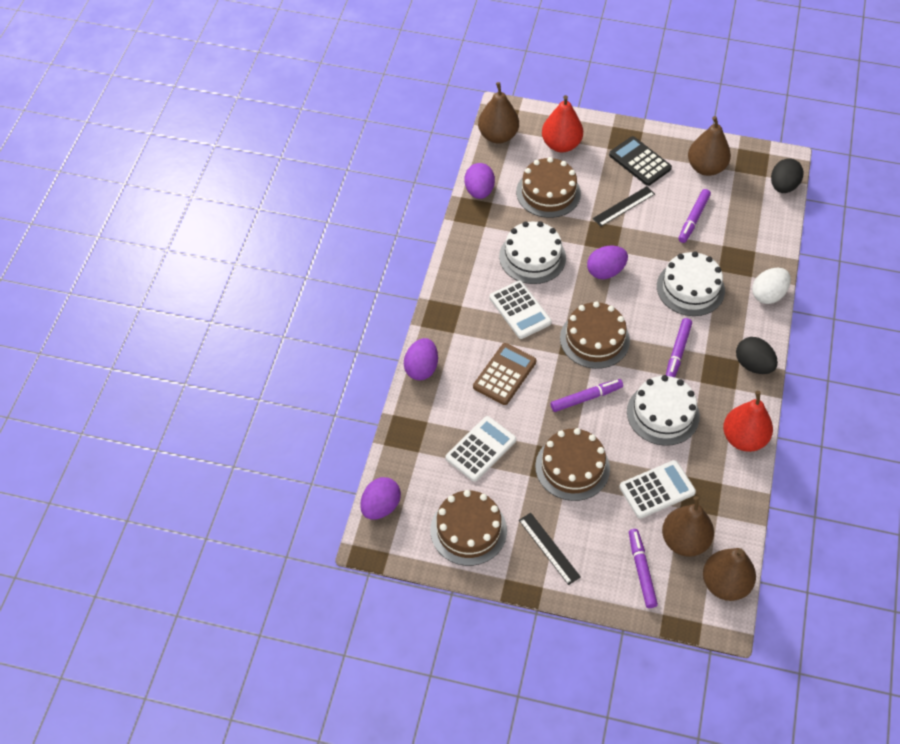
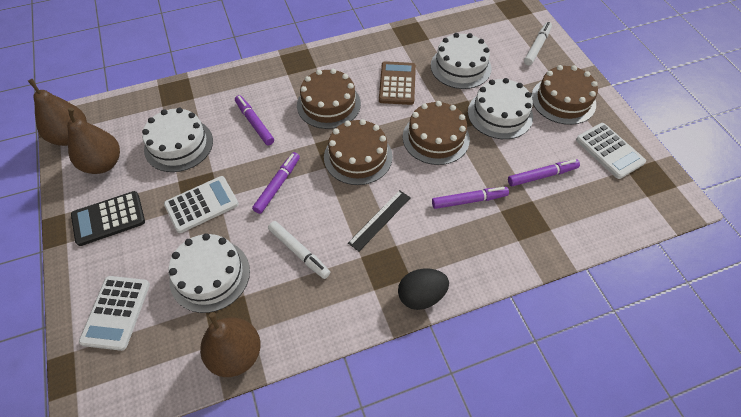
black egg: [736,337,778,374] [771,158,803,193] = 2 -> [398,269,449,310] = 1
black ruler: [519,513,581,585] [593,186,655,227] = 2 -> [348,190,411,251] = 1
brown pear: [478,82,519,144] [662,496,714,557] [688,116,731,176] [703,548,756,601] = 4 -> [28,79,87,146] [67,108,120,174] [200,312,261,377] = 3
purple egg: [360,477,401,520] [404,338,438,380] [465,163,495,199] [587,245,628,279] = 4 -> none = 0
red pear: [542,95,583,152] [723,391,773,452] = 2 -> none = 0
white cake: [499,221,566,284] [627,375,700,446] [657,251,725,316] = 3 -> [142,108,213,172] [169,233,250,313] [431,33,491,89] [468,78,533,139] = 4
white egg: [752,267,791,304] = 1 -> none = 0
white marker: none = 0 -> [268,221,330,279] [524,22,552,65] = 2

